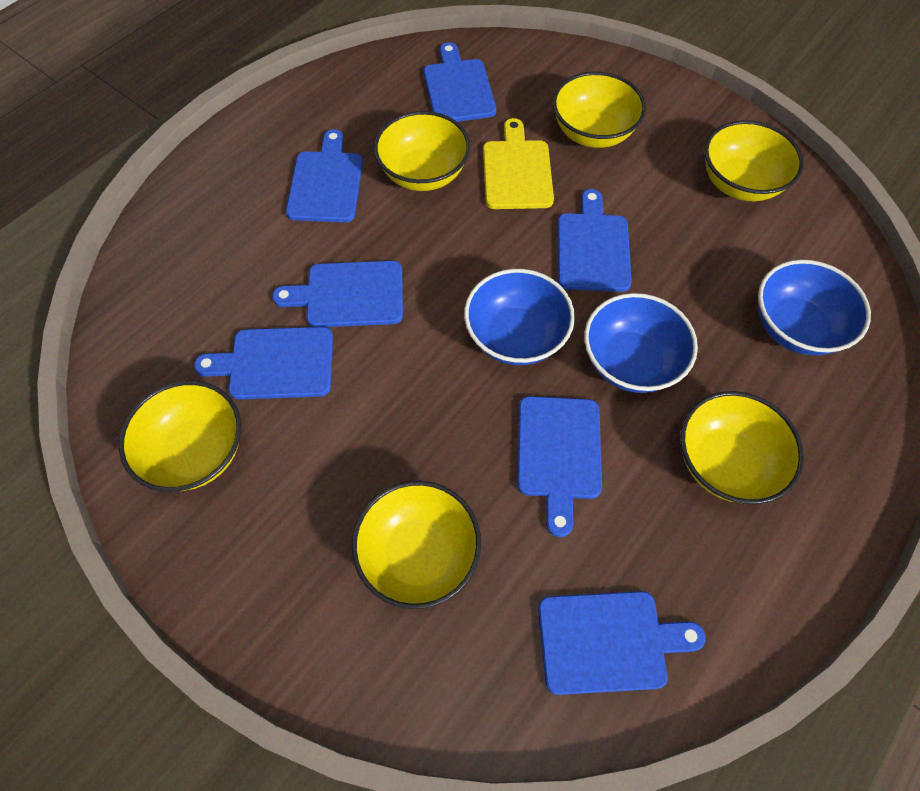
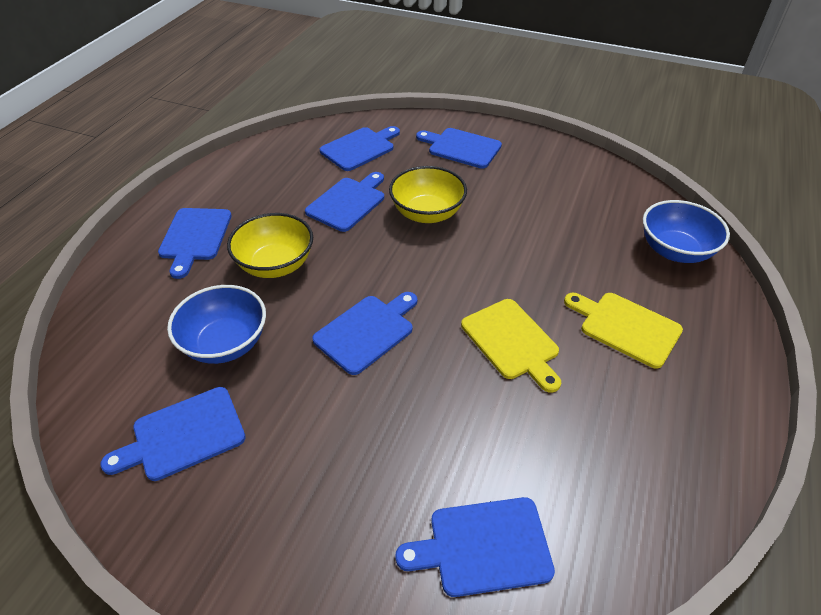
blue bowl: [464,269,575,365] [584,293,698,393] [758,260,871,355] = 3 -> [167,285,266,364] [643,200,730,263] = 2
yellow bowl: [119,381,241,492] [352,481,481,609] [374,111,470,191] [553,72,646,148] [680,391,804,504] [705,120,804,201] = 6 -> [227,213,313,278] [389,166,467,223] = 2
yellow cutting board: [483,118,554,209] = 1 -> [461,299,561,393] [564,293,683,369] = 2

